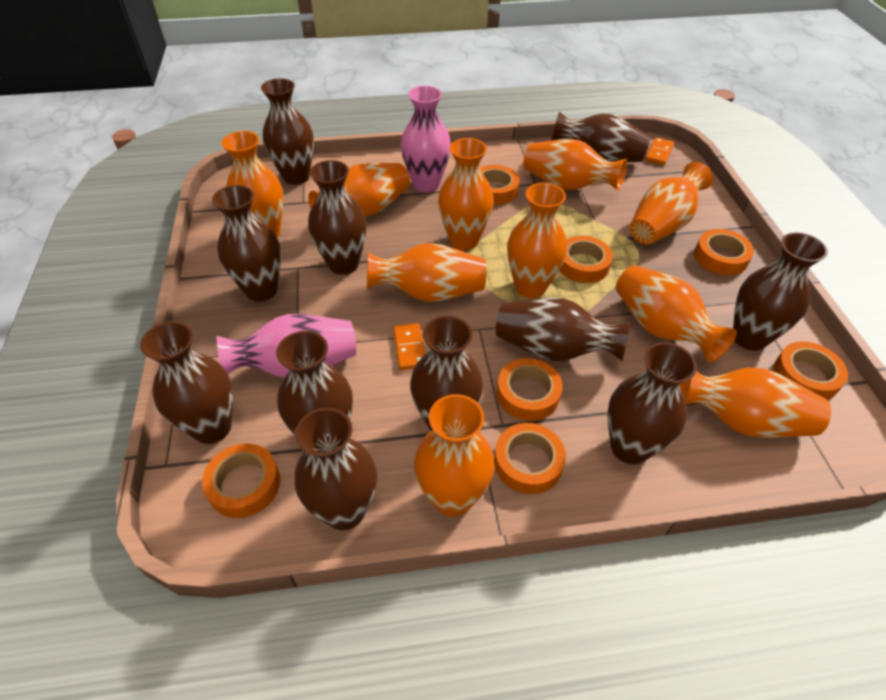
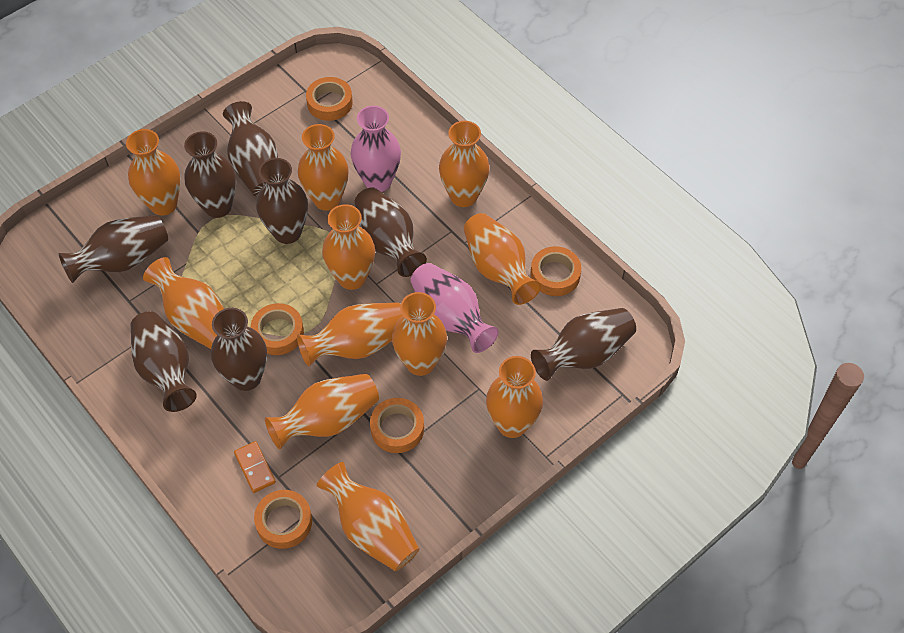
brown vase: [140,321,233,444] [212,185,281,302] [261,78,314,185] [276,331,353,435] [295,408,377,530] [308,160,367,275] [410,316,483,431] [496,298,630,361] [551,111,650,162] [608,342,697,464] [733,233,828,351] = 11 -> [59,215,168,283] [130,311,197,412] [184,131,236,218] [211,308,267,391] [223,101,278,197] [256,158,308,244] [354,188,427,277] [531,308,636,381] = 8
orange domino: [393,323,425,370] [645,137,674,165] = 2 -> [234,441,276,493] = 1
orange tape: [202,444,280,518] [480,165,519,205] [494,423,566,494] [497,358,563,421] [559,236,613,283] [694,229,754,275] [773,341,848,400] = 7 -> [251,303,304,355] [254,490,312,549] [306,77,353,121] [370,398,424,453] [530,246,581,296] = 5
orange vase: [222,131,284,238] [308,163,410,216] [367,243,487,302] [414,394,495,517] [438,138,494,250] [507,183,567,298] [524,139,627,190] [616,265,737,362] [630,162,713,245] [679,367,831,438] = 10 -> [126,129,181,216] [143,257,224,349] [265,374,379,450] [297,302,403,367] [298,124,349,211] [317,462,419,571] [322,204,375,290] [392,292,447,376] [439,121,490,207] [464,213,541,305] [486,356,543,438] = 11

